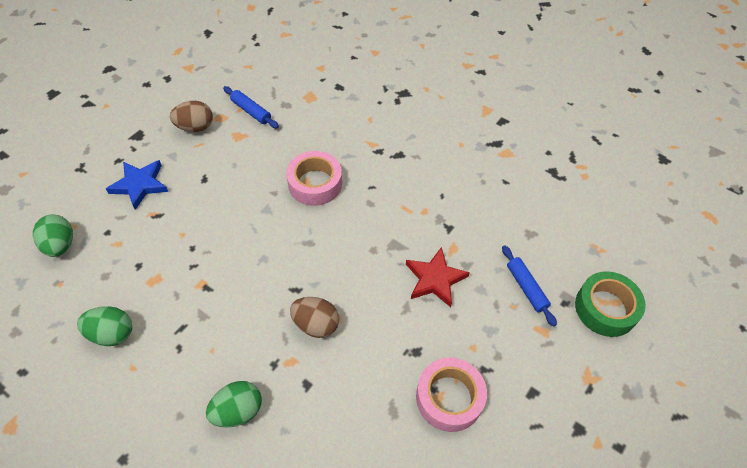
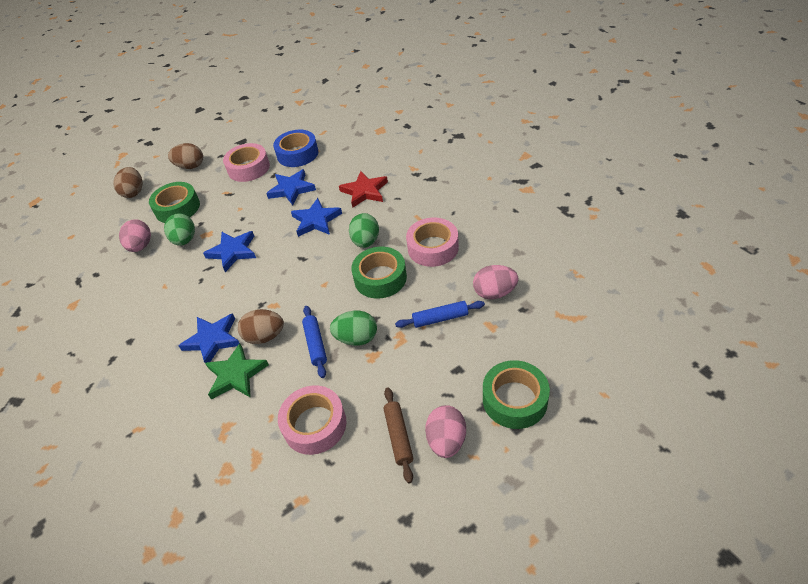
blue star: [106,160,168,210] = 1 -> [178,313,239,363] [203,231,256,272] [266,169,316,205] [291,198,342,237] = 4
blue tape: none = 0 -> [273,130,318,167] = 1
brown egg: [170,101,213,132] [290,297,339,338] = 2 -> [113,167,143,198] [168,143,203,169] [238,309,284,344] = 3
brown rolling pin: none = 0 -> [384,387,413,483] = 1
green star: none = 0 -> [205,343,269,400] = 1
green tape: [575,271,646,337] = 1 -> [149,182,200,223] [351,247,407,299] [483,360,550,429] = 3
pink egg: none = 0 -> [119,219,151,252] [425,405,466,458] [473,265,518,299] = 3
pink tape: [286,151,342,206] [416,358,487,432] = 2 -> [223,143,270,182] [278,386,347,455] [406,218,459,267] = 3

